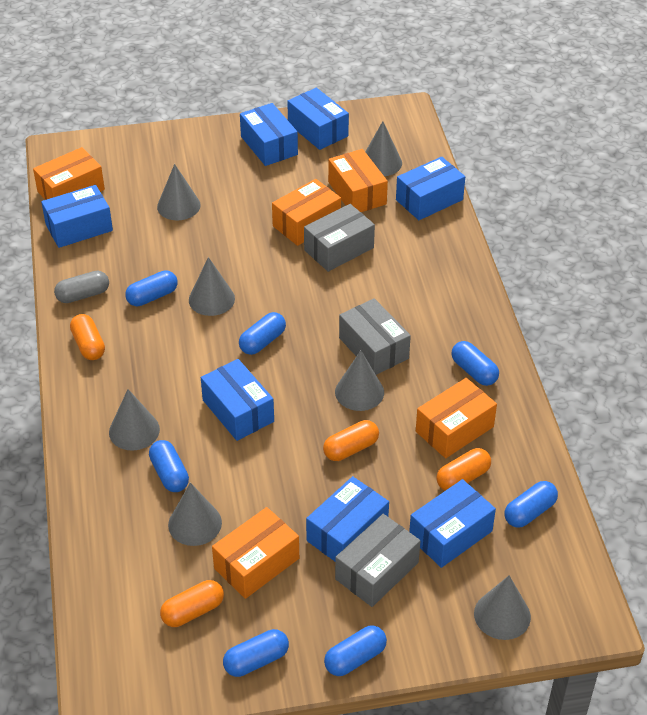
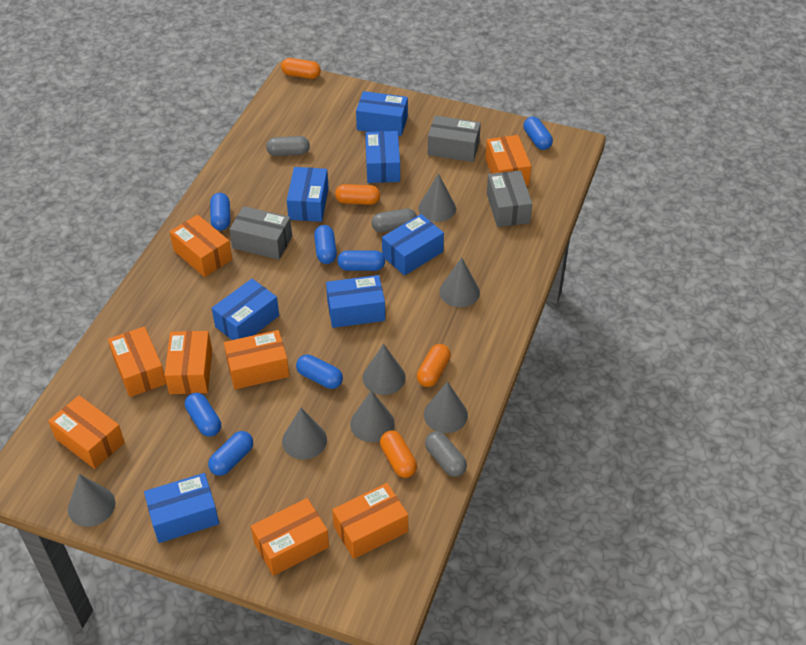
grey capsule: [54,271,109,303] = 1 -> [266,136,310,156] [371,209,417,232] [425,431,467,477] = 3
orange box: [33,147,105,200] [212,507,299,599] [272,179,341,246] [328,149,388,212] [416,378,497,458] = 5 -> [48,395,125,469] [108,326,166,397] [164,331,212,394] [170,215,232,277] [224,330,289,389] [251,498,329,576] [332,483,408,559] [485,135,531,186] = 8

